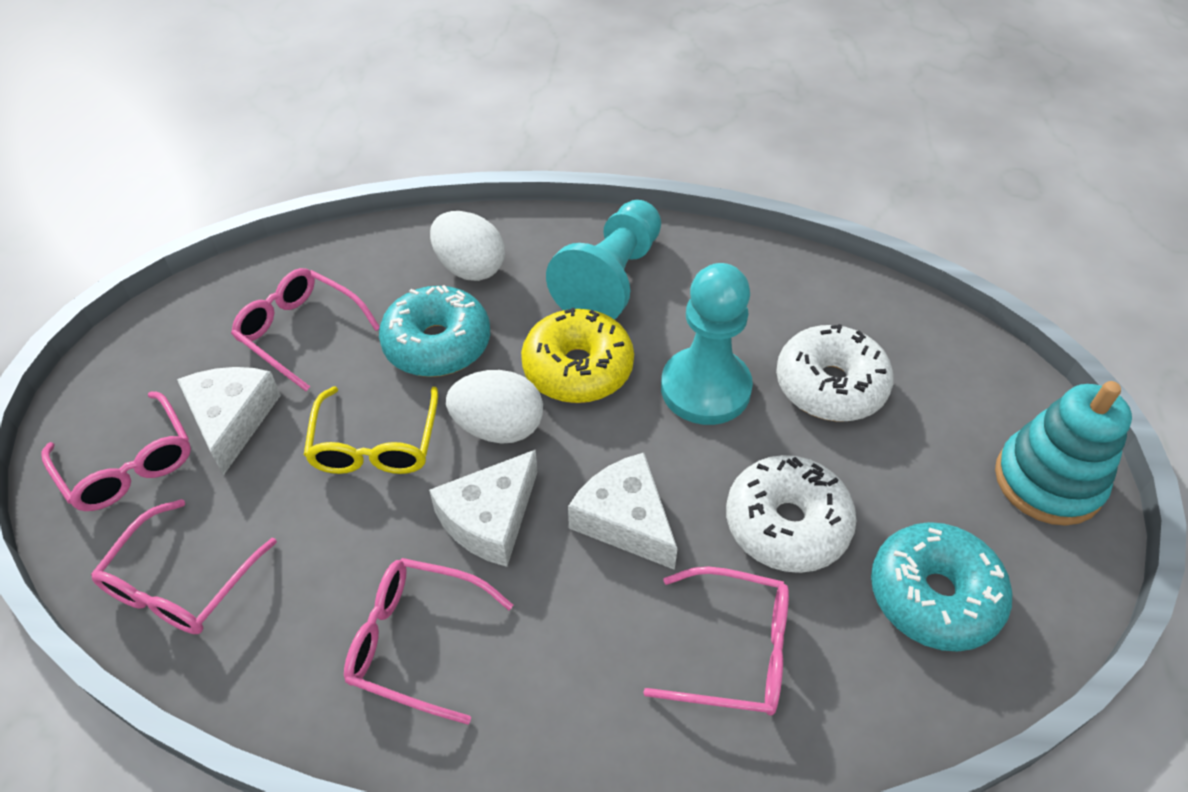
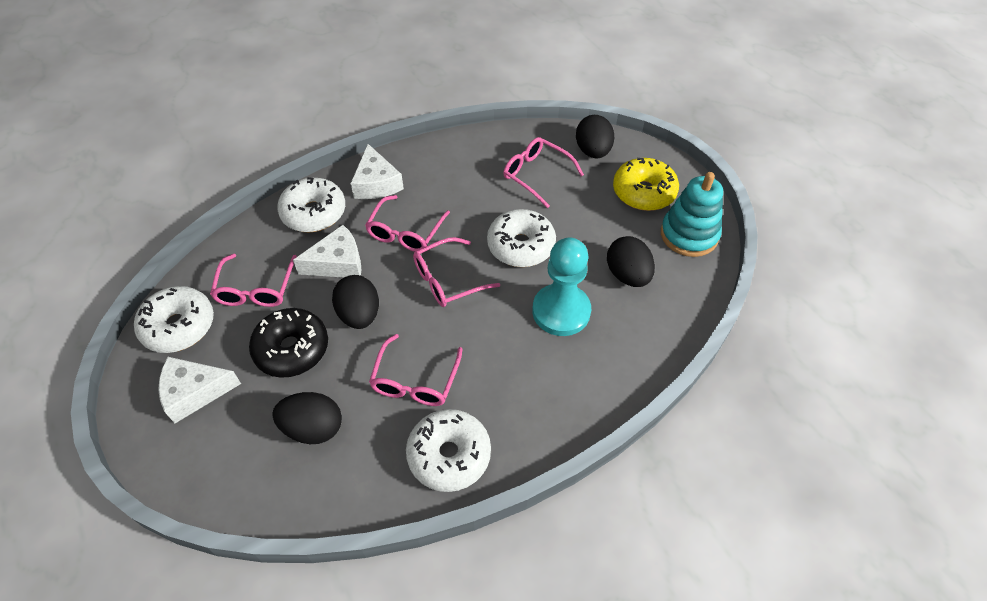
black donut: none = 0 -> [249,308,328,378] = 1
black egg: none = 0 -> [272,392,342,444] [332,275,379,329] [576,115,614,158] [607,236,655,287] = 4
turquoise donut: [379,285,490,377] [871,522,1012,651] = 2 -> none = 0
turquoise pawn: [546,200,661,320] [661,263,753,425] = 2 -> [532,238,591,336] = 1
white donut: [726,455,857,573] [776,324,893,422] = 2 -> [134,286,214,353] [277,177,345,232] [406,409,491,492] [487,209,556,267] = 4
white egg: [430,211,505,281] [446,370,543,444] = 2 -> none = 0
yellow glasses: [304,386,438,474] = 1 -> none = 0

